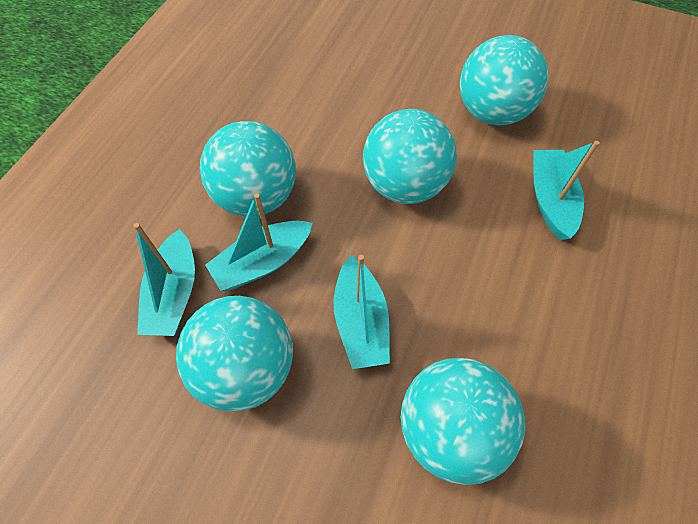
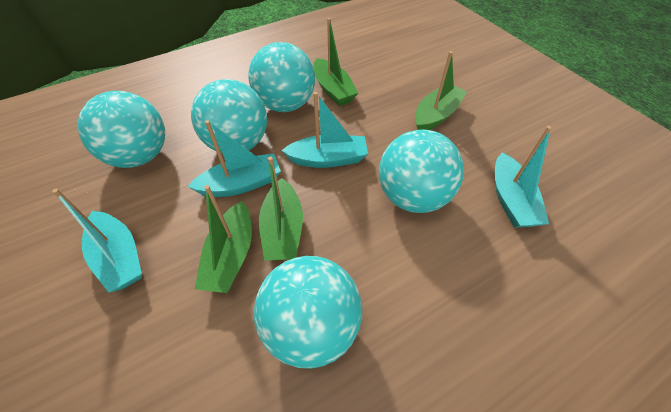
green boat: none = 0 -> [195,185,252,293] [259,156,303,261] [314,18,358,106] [415,51,467,130] = 4

